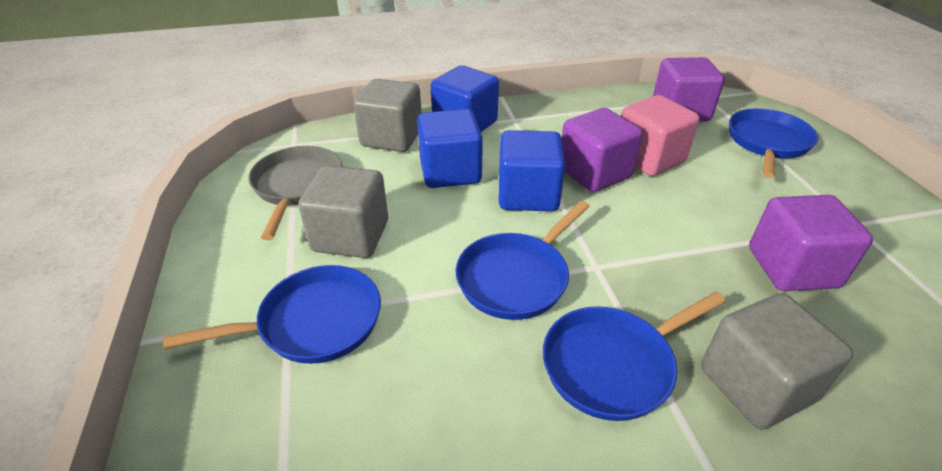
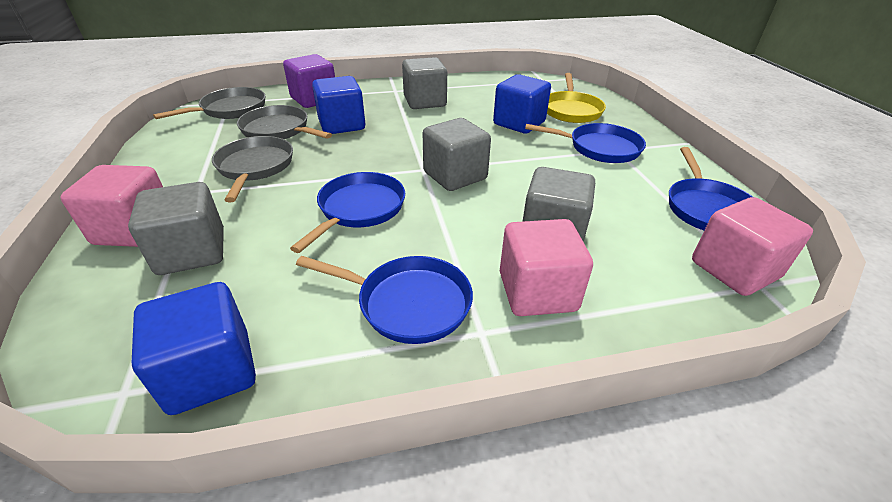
grey cube: [298,165,388,258] [353,79,422,152] [701,293,853,430] = 3 -> [128,182,224,275] [402,57,447,109] [423,118,491,191] [522,167,595,242] = 4
grey pan: [248,146,343,240] = 1 -> [153,87,265,119] [212,136,293,202] [237,105,332,139] = 3
pink cube: [621,95,699,176] = 1 -> [61,165,163,247] [500,219,593,316] [692,197,813,296] = 3
purple cube: [562,108,643,192] [653,57,725,122] [749,195,873,291] = 3 -> [283,54,335,108] = 1
yellow pan: none = 0 -> [547,73,606,123] = 1

